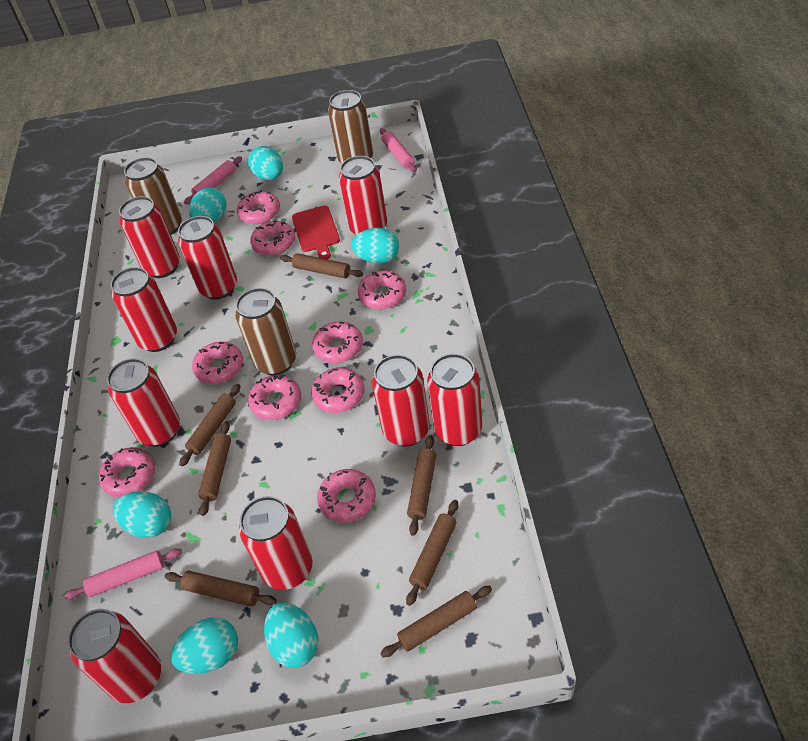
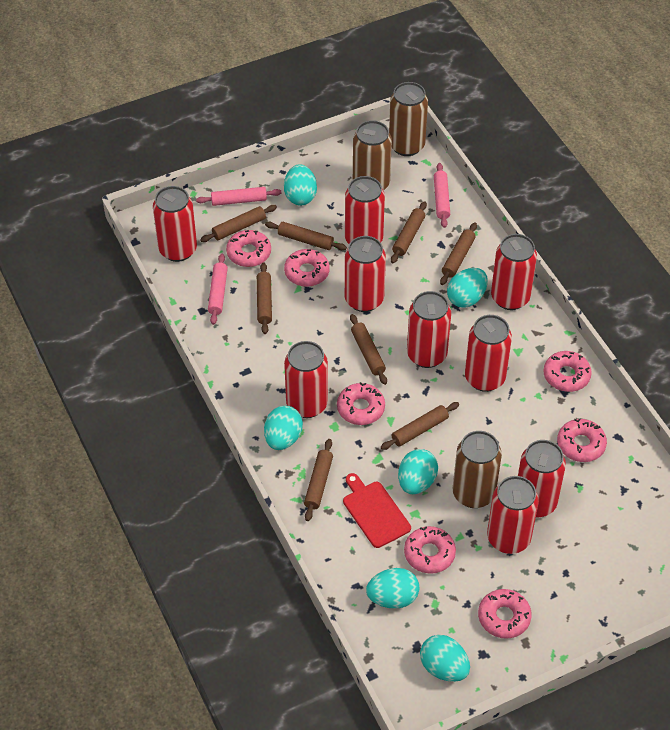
brown rolling pin: [165,571,277,607] [179,384,240,466] [198,421,231,516] [280,253,363,279] [380,586,492,657] [406,500,458,606] [407,435,437,536] = 7 -> [200,205,277,242] [257,263,272,334] [265,222,347,250] [304,439,333,521] [350,314,387,385] [381,402,459,450] [391,201,427,263] [440,222,477,285] = 8
pink donut: [99,447,155,497] [192,342,243,384] [237,190,280,224] [248,374,301,420] [250,221,295,256] [311,368,365,413] [312,321,363,363] [317,469,376,523] [358,270,406,309] = 9 -> [226,230,271,267] [284,249,330,287] [337,382,385,425] [404,526,456,574] [478,589,532,639] [543,351,592,392] [557,418,607,462] = 7

